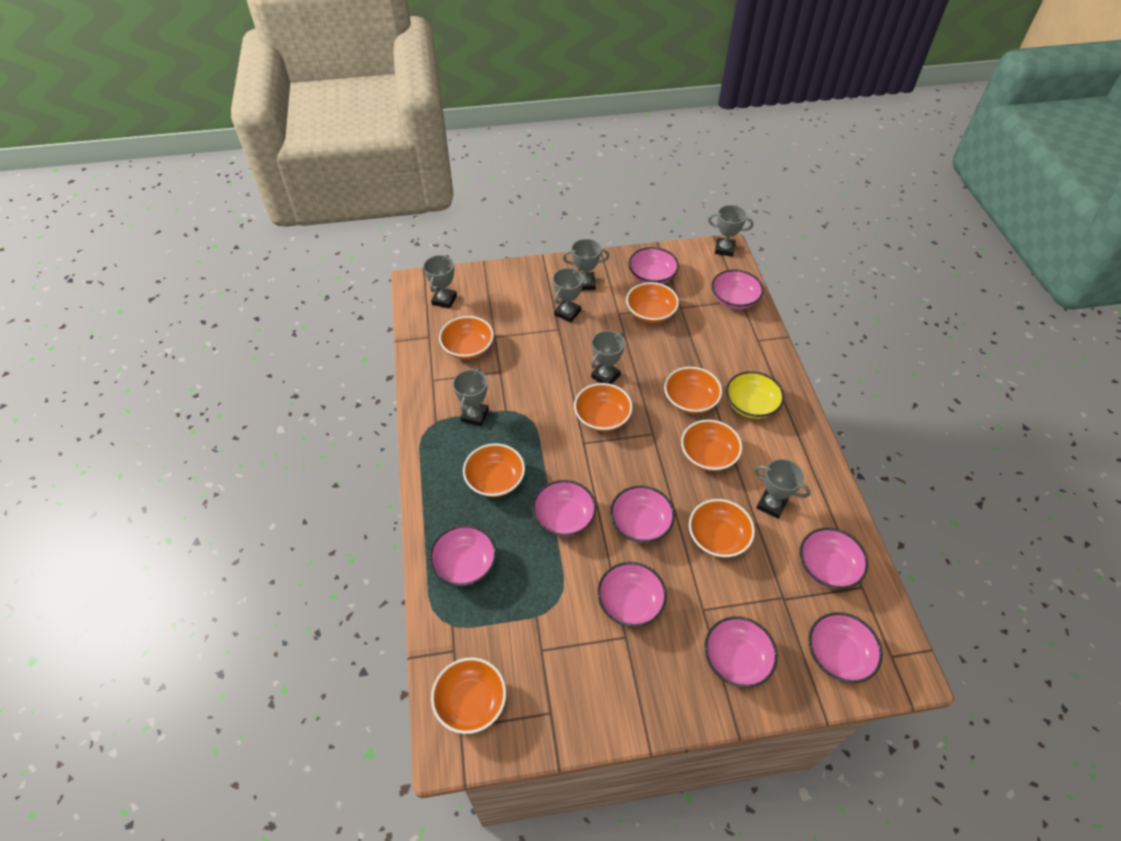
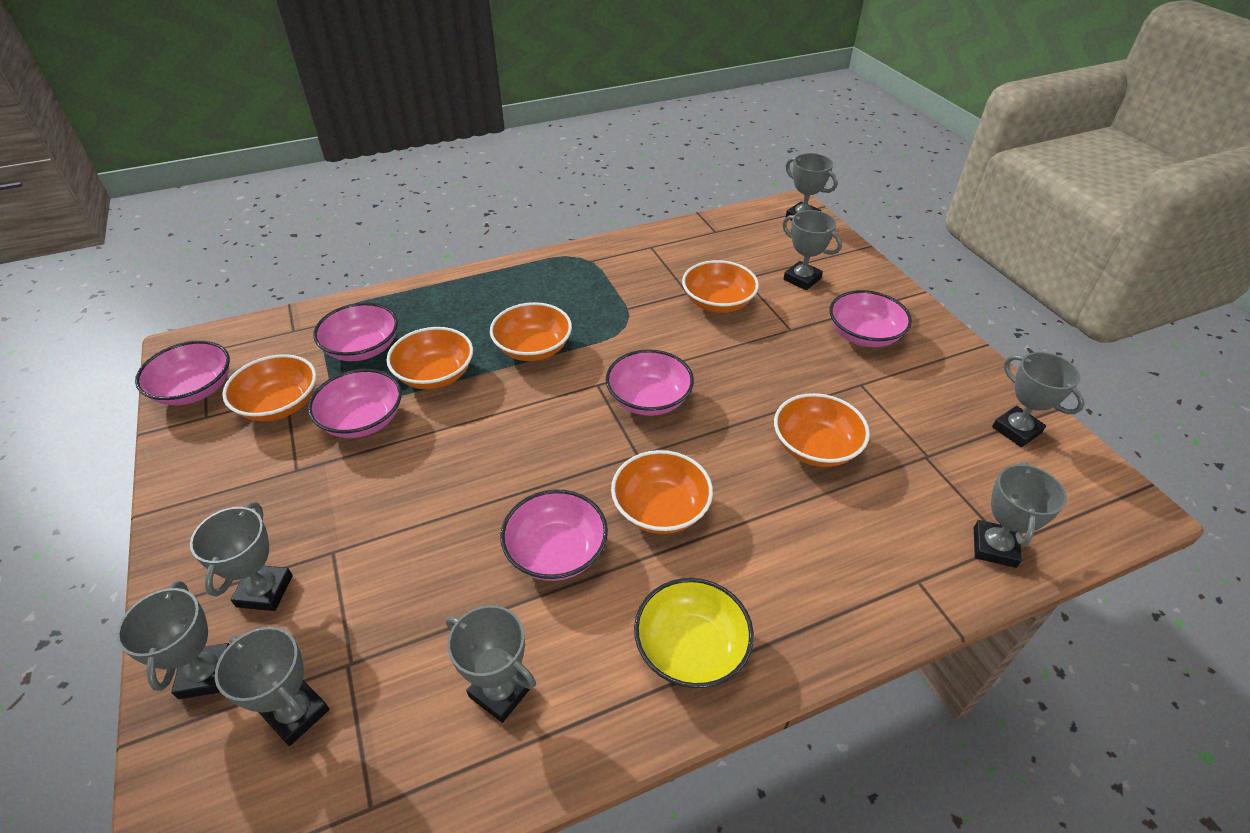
grey trophy: [423,255,457,309] [453,368,489,426] [553,268,584,323] [563,239,610,291] [591,330,625,384] [708,205,753,257] [754,459,811,519] = 7 -> [117,581,230,699] [190,502,293,611] [215,627,329,746] [446,605,536,723] [782,210,842,290] [786,153,837,220] [974,462,1067,568] [992,352,1085,447] = 8
orange bowl: [431,658,506,734] [439,316,494,359] [463,443,525,497] [574,383,633,432] [626,282,679,323] [664,367,722,414] [681,420,742,471] [689,499,755,558] = 8 -> [222,354,316,421] [387,327,473,389] [490,302,572,361] [611,450,713,534] [682,260,759,313] [774,393,870,467] = 6
pink bowl: [429,525,497,586] [532,480,597,537] [597,562,667,627] [610,485,675,543] [628,247,679,284] [704,616,778,688] [711,269,764,309] [800,528,868,589] [808,612,883,683] = 9 -> [135,341,230,405] [308,369,402,438] [313,302,398,361] [500,489,608,581] [606,349,694,416] [829,290,912,347] = 6

